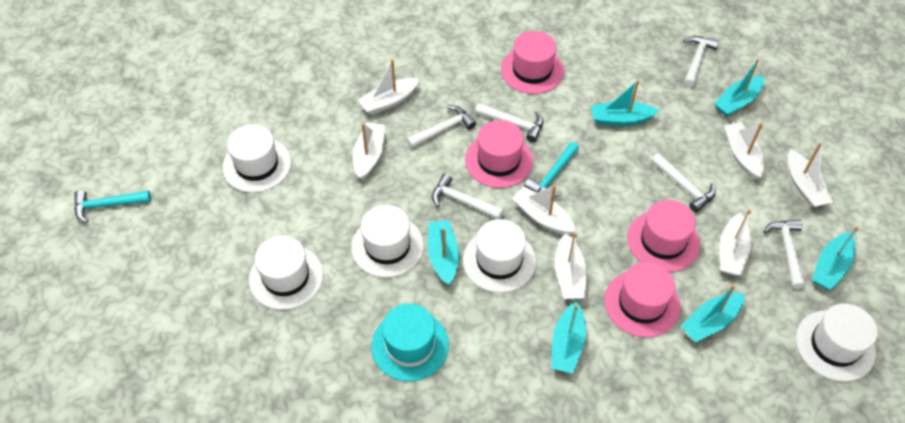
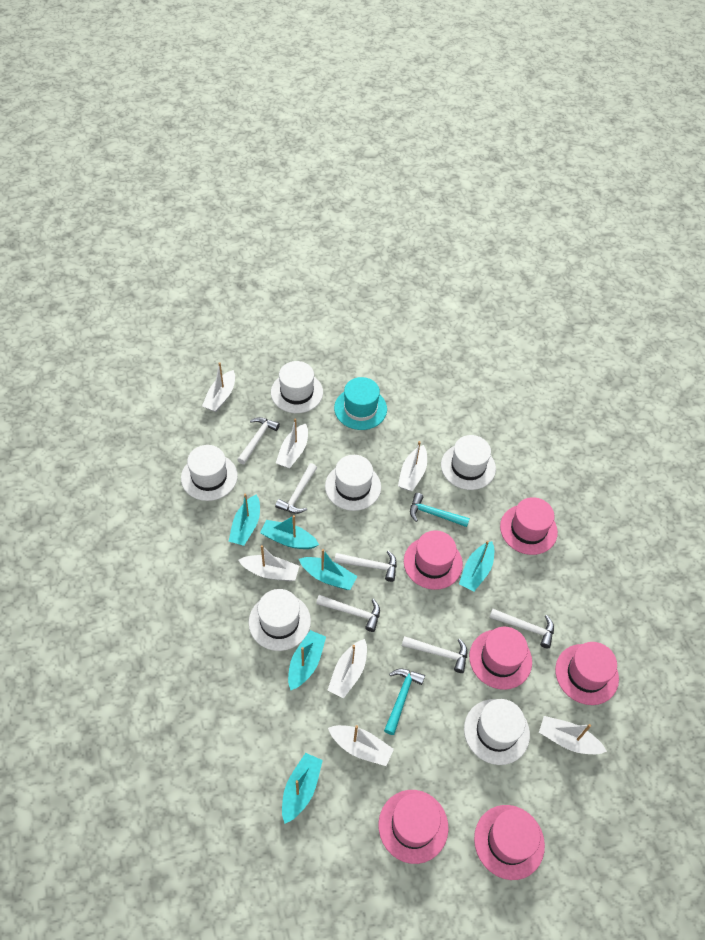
pink hat: [465,120,533,188] [501,31,564,94] [605,262,681,338] [627,200,700,272] = 4 -> [379,790,448,864] [404,530,463,590] [469,627,532,690] [474,805,545,880] [500,497,558,555] [555,642,619,705] = 6
white hat: [222,124,291,193] [249,236,323,310] [351,205,424,278] [463,219,536,293] [796,303,878,382] = 5 -> [181,445,238,501] [249,589,311,651] [271,361,323,413] [325,455,381,511] [441,435,496,490] [464,699,530,765] = 6

